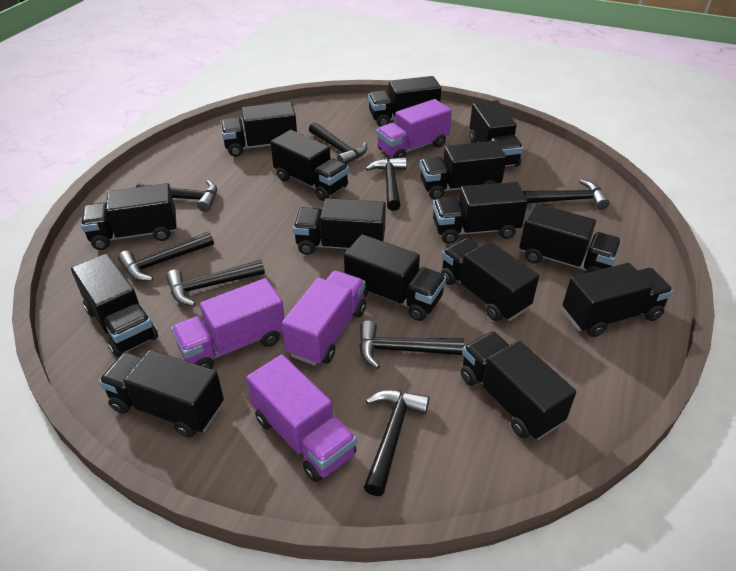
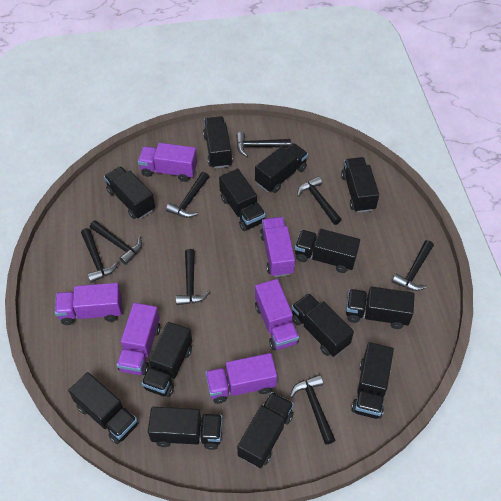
black truck: [71,253,158,357] [81,183,177,250] [99,350,224,438] [220,102,297,157] [270,130,349,201] [293,198,386,255] [344,234,446,321] [368,76,441,127] [420,141,506,200] [433,182,528,244] [441,238,539,321] [461,331,576,440] [469,100,523,167] [519,203,621,273] [563,263,673,337] = 15 -> [68,372,139,444] [104,166,155,219] [141,322,192,397] [148,407,222,450] [203,116,233,169] [219,169,266,231] [237,392,294,468] [255,143,308,193] [291,293,354,357] [295,229,360,273] [341,157,379,213] [346,286,414,329] [352,342,394,419] = 13
purple truck: [171,278,285,369] [246,354,357,482] [282,271,366,366] [376,99,452,159] = 4 -> [55,283,122,325] [117,303,160,375] [138,143,197,182] [205,353,277,404] [255,279,299,350] [260,217,295,277] = 6

